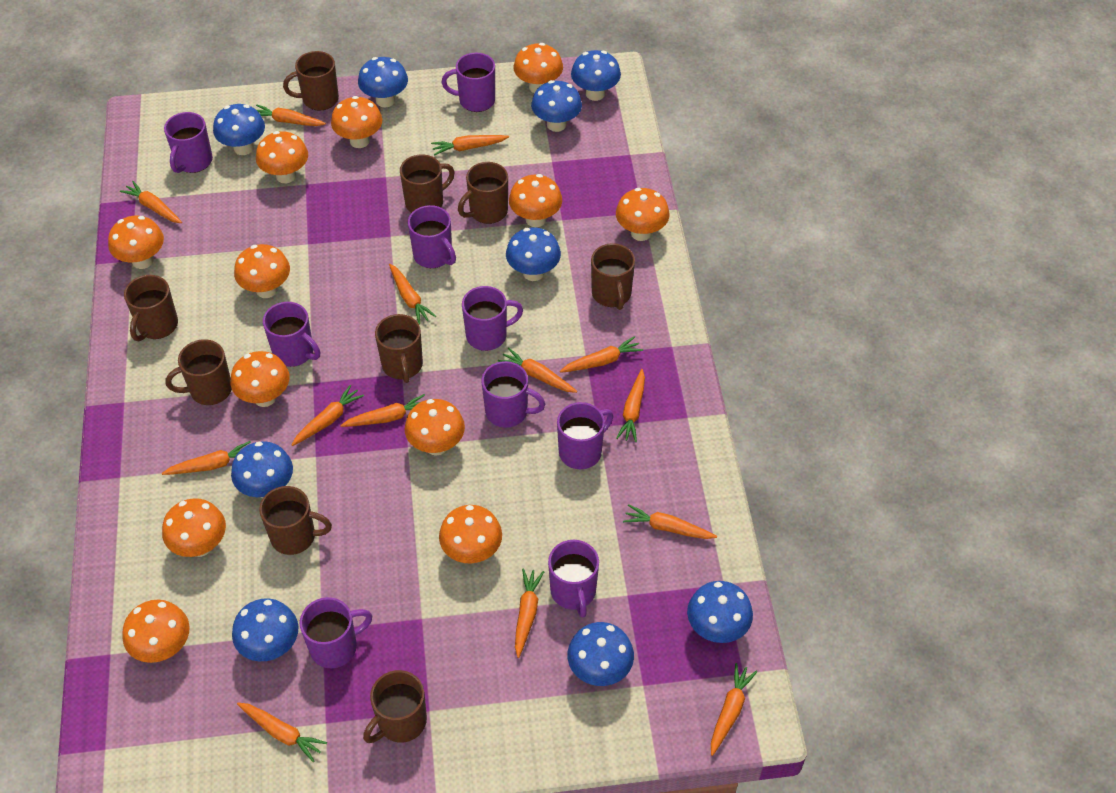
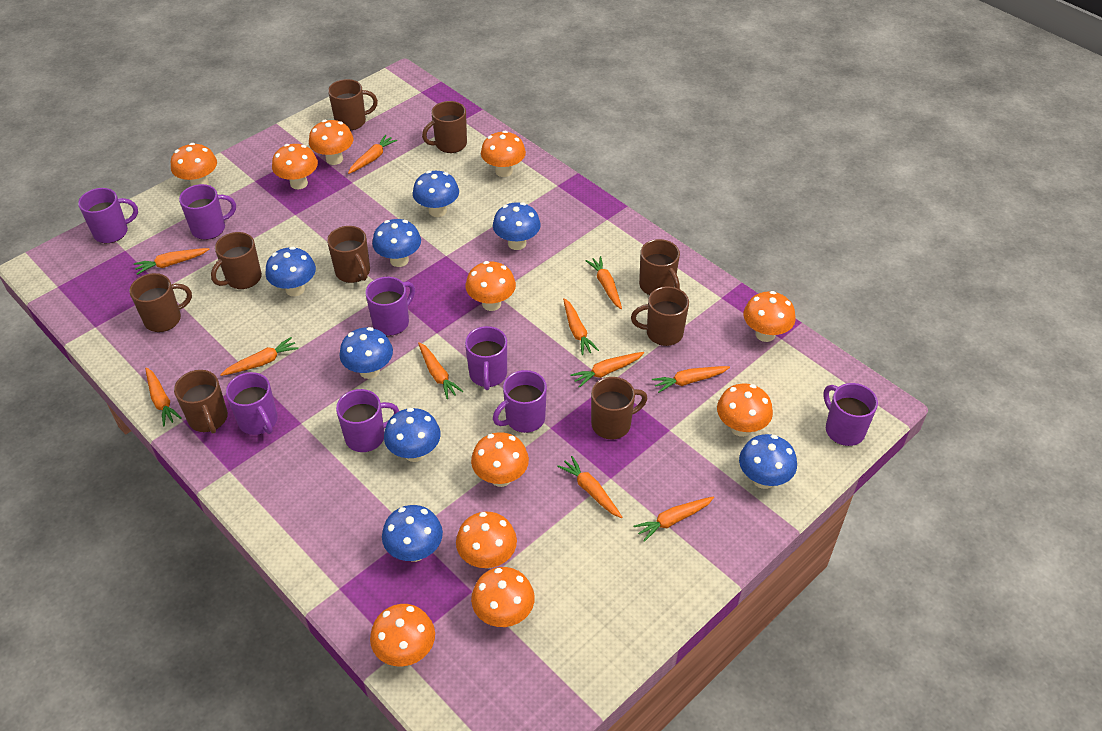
blue mushroom: [213,104,265,155] [231,441,293,498] [232,598,298,661] [358,57,408,107] [506,228,561,281] [531,80,582,132] [567,622,634,686] [571,50,621,101] [687,581,753,643] = 9 -> [266,247,316,296] [339,327,393,379] [372,219,421,267] [382,505,443,562] [384,408,440,462] [413,171,459,217] [493,202,541,250] [739,434,797,489] = 8
orange carrot: [120,181,182,223] [162,441,251,475] [237,703,327,762] [256,104,326,126] [292,385,364,446] [340,394,425,427] [389,264,436,324] [431,135,509,155] [498,347,577,393] [515,568,544,658] [560,336,643,373] [616,369,645,442] [623,504,717,539] [711,663,757,756] = 14 -> [134,248,209,275] [145,367,182,426] [220,337,299,376] [348,135,397,174] [418,342,463,399] [557,456,622,518] [563,298,599,355] [571,352,644,388] [585,256,622,309] [634,497,714,542] [652,366,730,393] = 11
orange mushroom: [108,216,164,269] [122,600,190,663] [162,498,226,557] [230,351,290,407] [234,244,290,298] [256,131,308,183] [331,96,382,148] [405,399,465,456] [439,505,502,563] [509,174,562,227] [514,43,563,93] [616,188,670,241] = 12 -> [171,143,217,186] [272,144,318,189] [309,120,353,165] [370,604,435,666] [456,512,517,569] [465,261,516,311] [471,432,529,487] [471,567,535,627] [481,131,526,177] [717,384,773,437] [744,291,795,342] = 11
purple mug: [164,112,213,173] [263,302,320,367] [299,597,372,669] [408,205,456,268] [441,53,495,112] [462,286,523,351] [481,361,545,428] [548,540,599,618] [557,402,613,469] = 9 -> [78,188,138,243] [179,184,236,240] [226,372,278,435] [336,389,399,452] [365,277,415,336] [465,326,507,390] [493,370,547,433] [823,383,878,446] = 8

